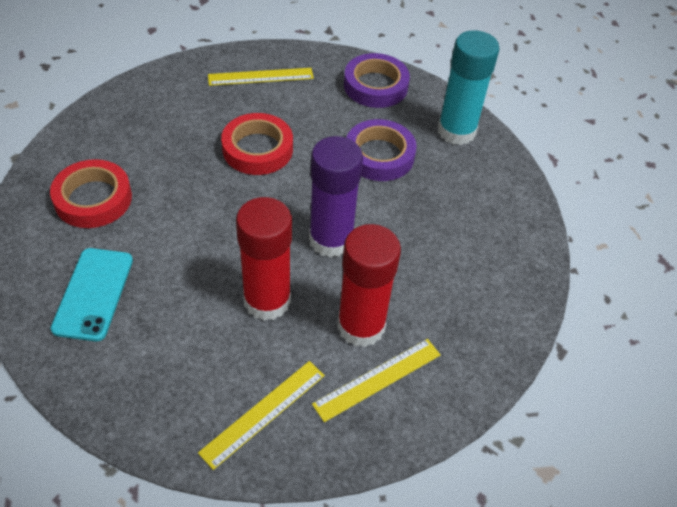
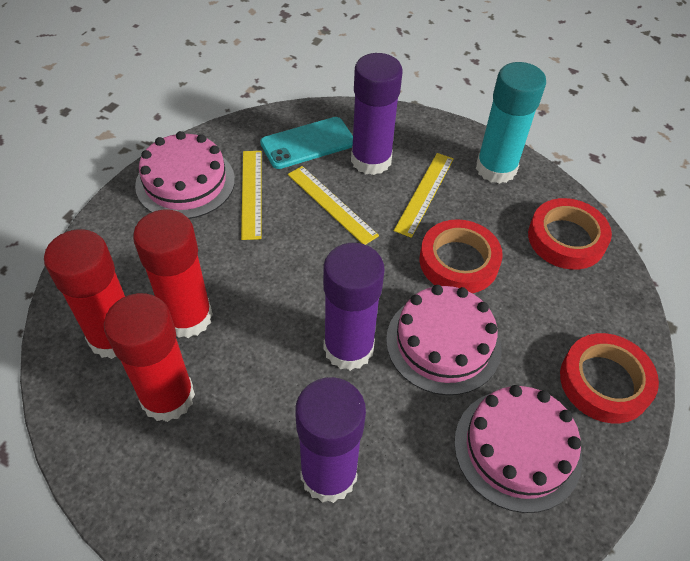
pink cake: none = 0 -> [135,131,235,219] [386,285,502,395] [454,385,582,513] = 3
purple glue stick: [309,136,363,258] = 1 -> [295,377,366,503] [323,243,385,371] [351,53,403,175] = 3
purple tape: [344,53,410,108] [346,119,417,181] = 2 -> none = 0
red glue stick: [236,197,292,321] [337,224,401,347] = 2 -> [44,229,125,359] [104,293,195,422] [133,210,213,338] = 3
red tape: [50,159,132,228] [221,113,293,175] = 2 -> [420,219,503,293] [528,198,612,270] [560,333,659,424] = 3

